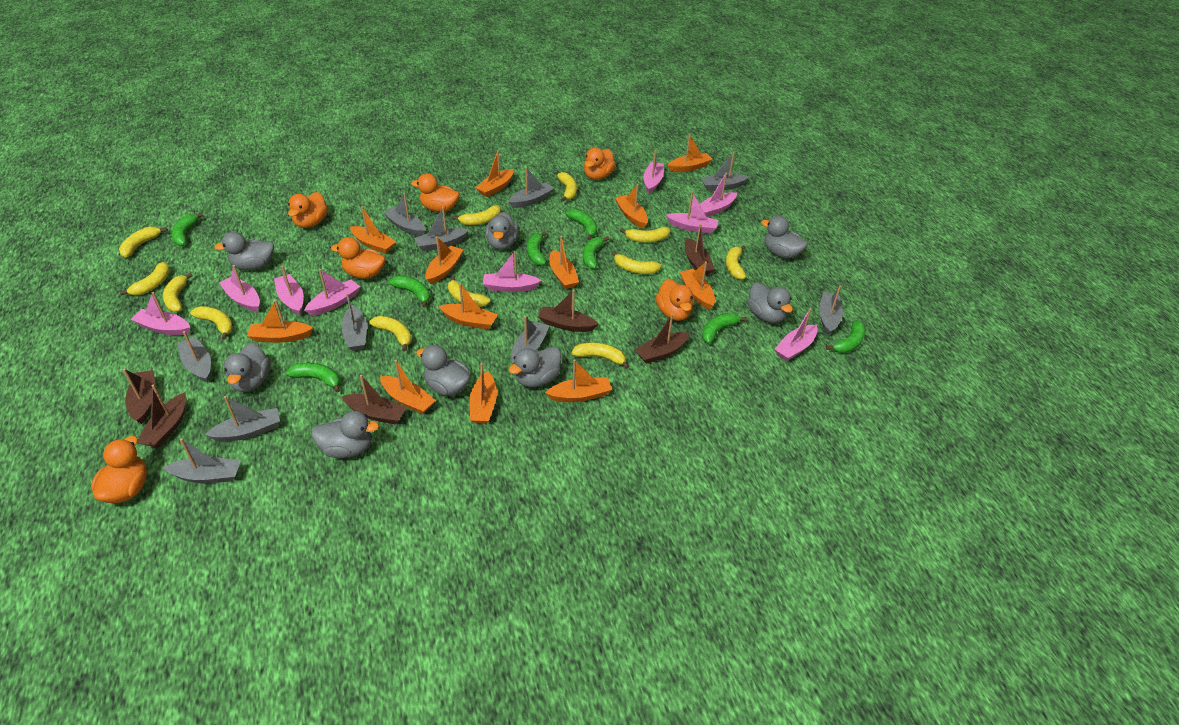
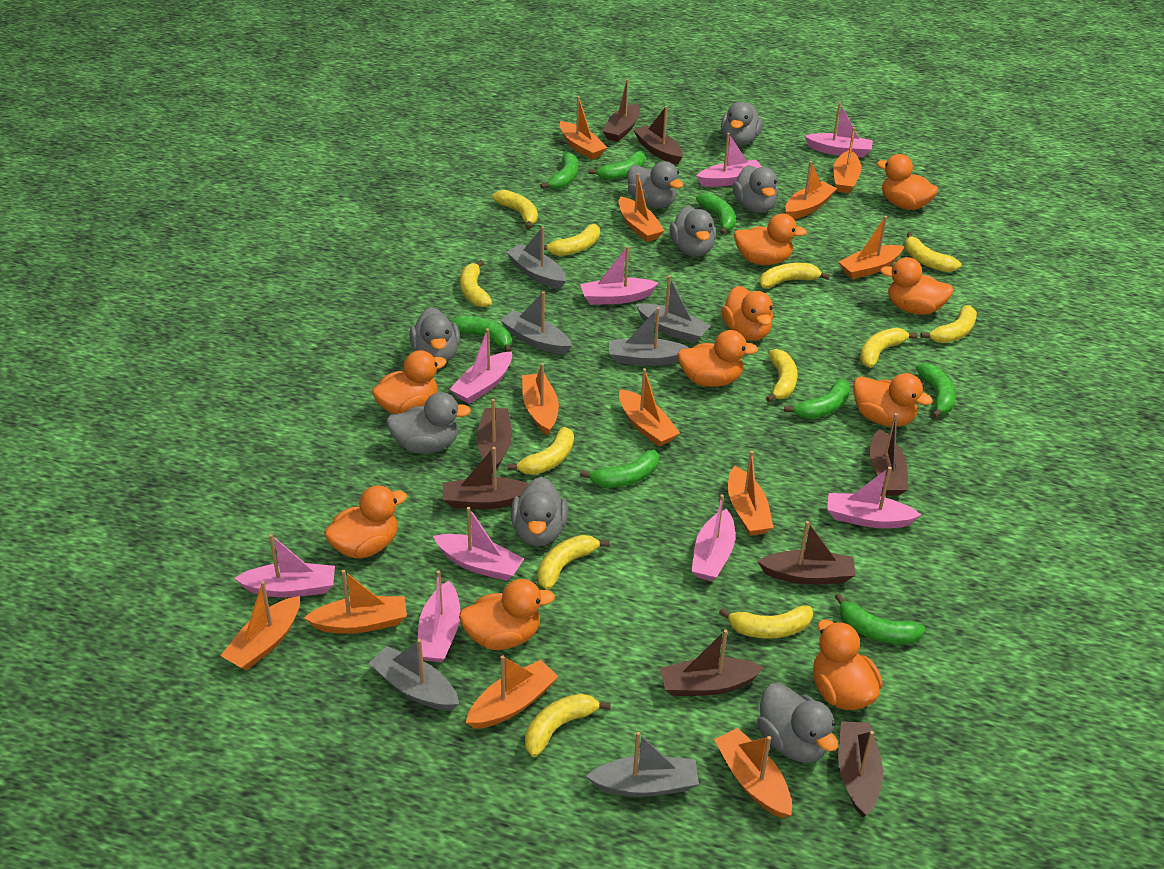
brown boat: [123,369,155,424] [137,384,186,448] [341,375,407,424] [538,290,598,332] [635,314,690,364] [685,224,715,275] = 6 -> [443,447,528,509] [477,399,512,473] [602,79,640,142] [633,106,683,165] [660,630,764,696] [757,521,856,584] [838,721,883,817] [870,413,908,495] = 8
grey boat: [163,438,241,483] [177,331,211,382] [205,396,280,442] [341,293,367,351] [383,193,425,236] [414,207,469,251] [508,167,554,208] [511,316,549,364] [701,152,749,191] [819,286,843,335] = 10 -> [368,639,459,711] [500,291,572,354] [506,226,566,289] [586,732,699,797] [609,307,689,366] [636,275,711,343] = 6
orange duck: [91,436,147,503] [288,192,328,228] [331,237,385,279] [411,173,460,212] [584,148,616,180] [655,279,693,321] = 6 -> [324,485,407,559] [372,350,446,414] [459,579,555,650] [677,330,758,387] [721,286,773,341] [734,213,807,265] [813,619,883,710] [853,373,933,427] [877,154,938,210] [880,257,954,315] = 10

